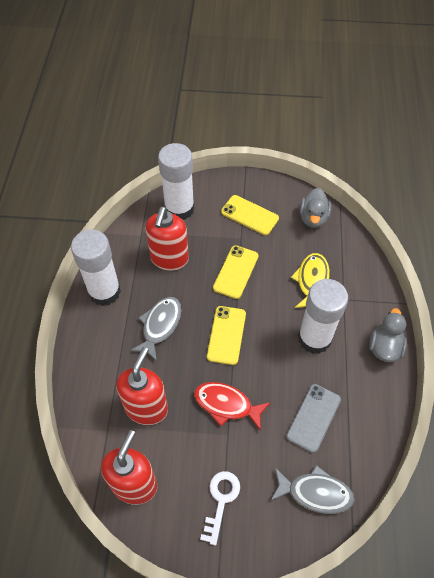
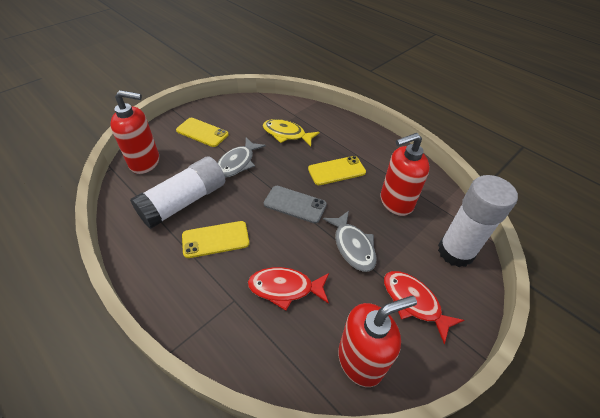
grey duck: [299,188,331,228] [369,308,407,362] = 2 -> none = 0
red fish: [194,382,271,431] = 1 -> [248,267,329,311] [384,271,464,344] = 2
white glue stick: [71,230,121,306] [158,143,195,220] [298,279,348,354] = 3 -> [130,157,225,229] [438,175,518,267] = 2
white key: [200,471,240,545] = 1 -> none = 0

